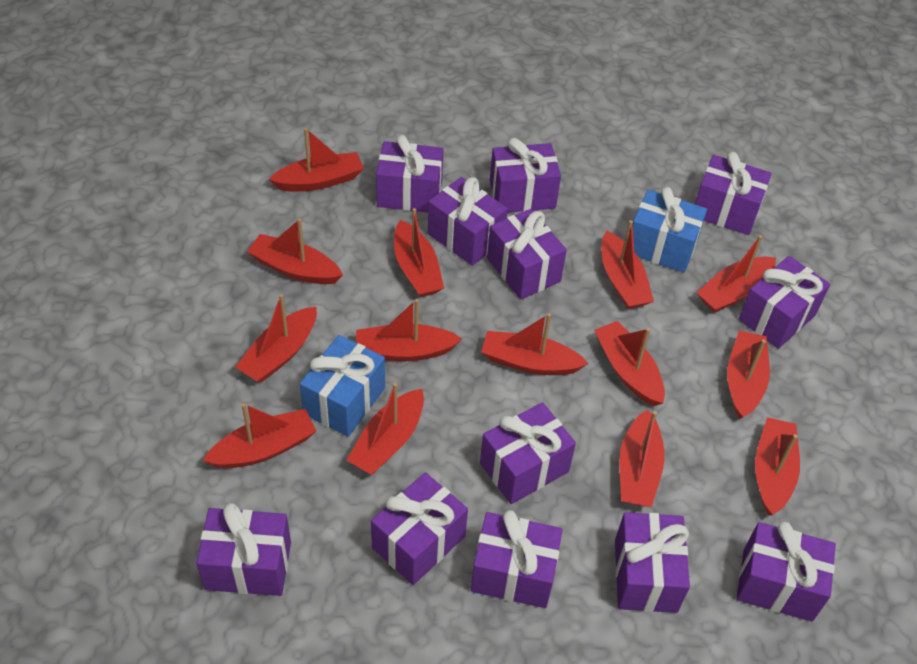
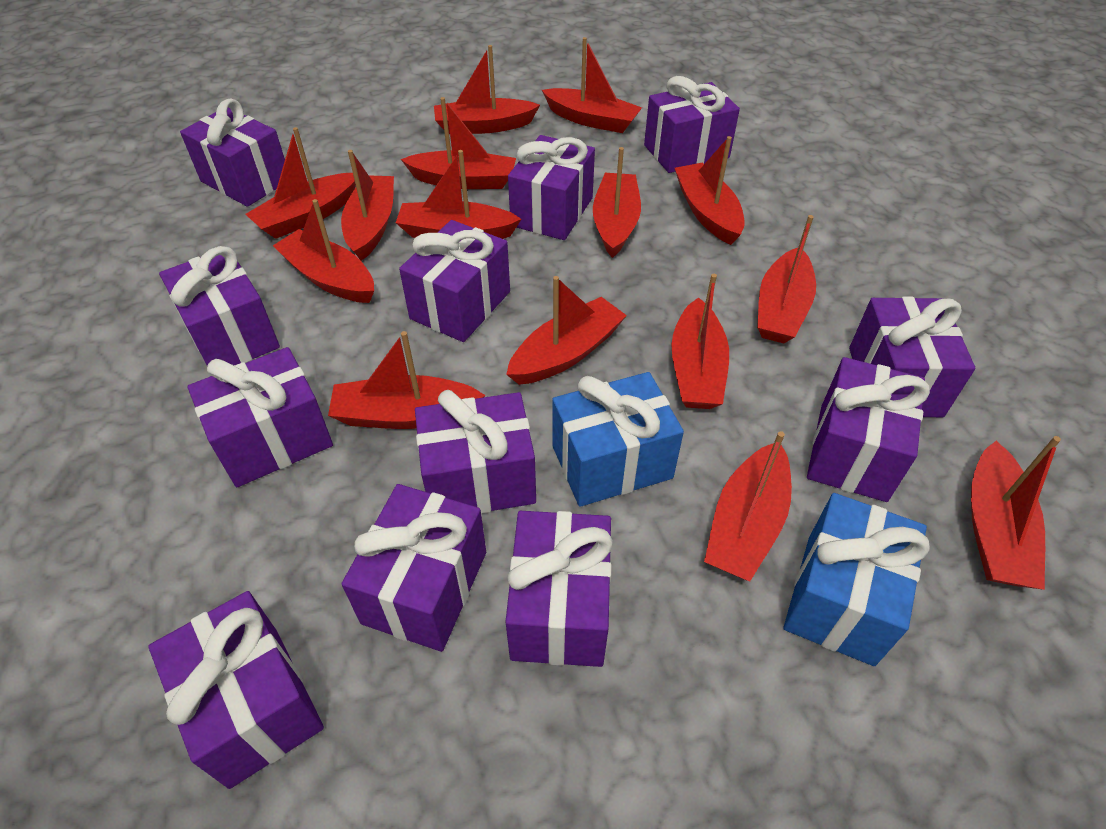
red boat: [203,403,316,468] [235,294,317,383] [247,218,343,284] [268,128,364,191] [347,383,424,475] [356,299,462,361] [394,208,444,297] [481,313,589,375] [594,321,665,406] [602,220,654,309] [619,409,665,507] [696,235,776,313] [727,330,770,419] [755,417,800,515] = 14 -> [246,127,356,239] [273,199,374,303] [328,331,486,429] [341,150,394,261] [396,150,521,239] [401,97,516,189] [434,45,540,134] [506,276,627,385] [542,37,642,133] [593,147,641,258] [671,274,729,409] [675,136,745,245] [704,431,792,581] [757,215,816,343] [971,436,1061,590] = 15

